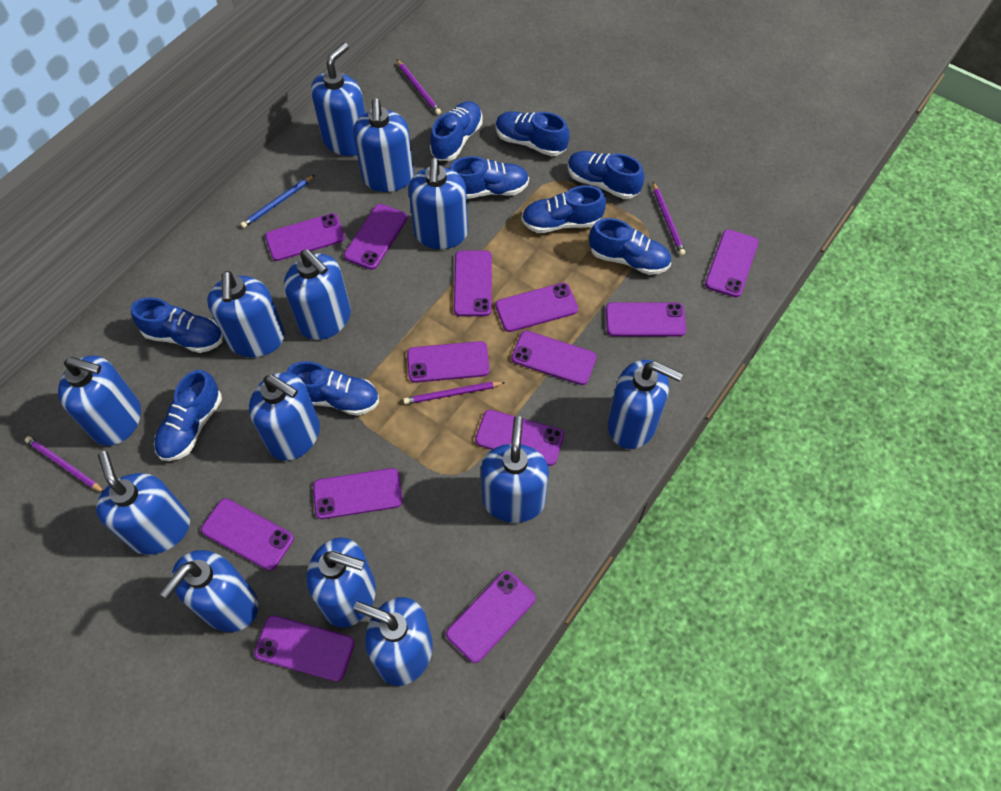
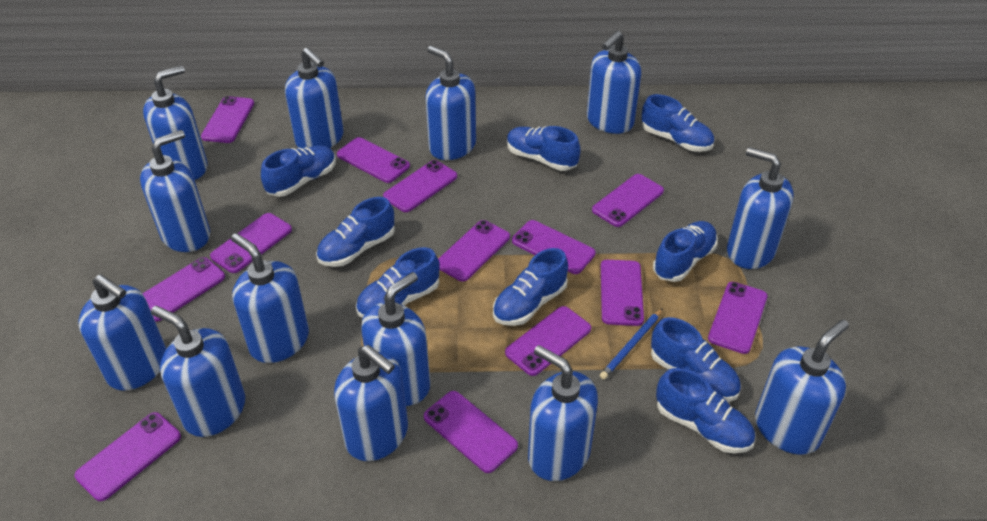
purple pencil: [25,436,103,492] [397,60,441,115] [403,382,506,404] [653,182,685,256] = 4 -> none = 0

